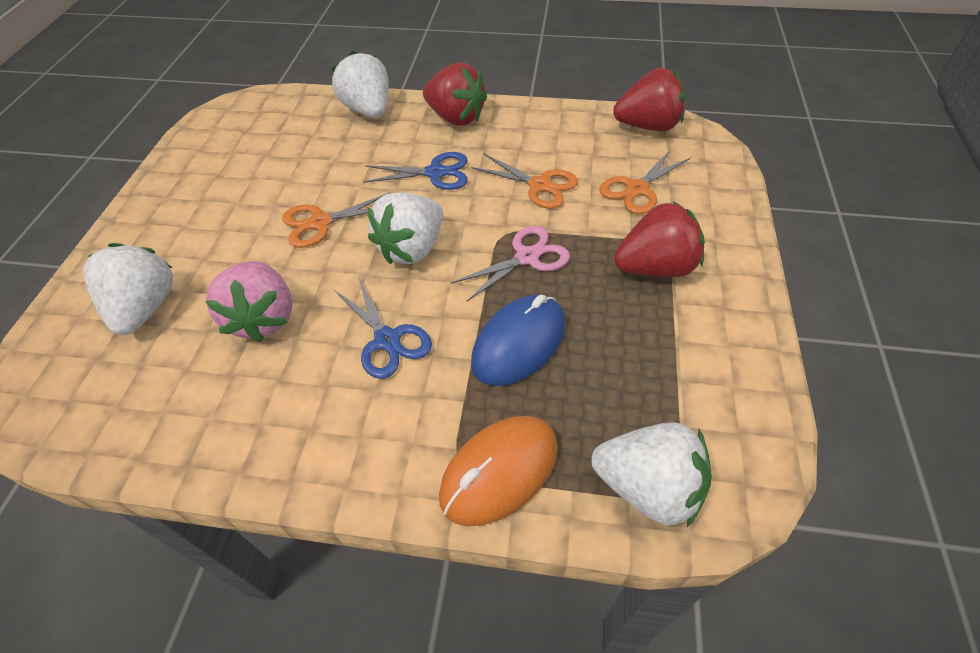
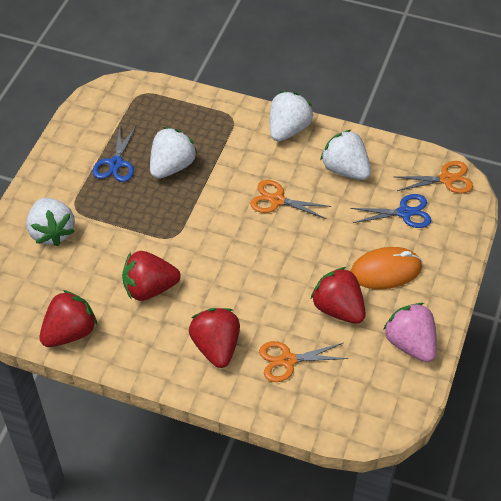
blue mouse: [471,295,565,386] = 1 -> none = 0
pink scissors: [451,226,570,302] = 1 -> none = 0
red strawberry: [423,63,487,125] [613,68,686,131] [614,201,705,277] = 3 -> [40,290,97,347] [122,251,181,301] [189,308,240,368] [310,267,366,324] = 4

